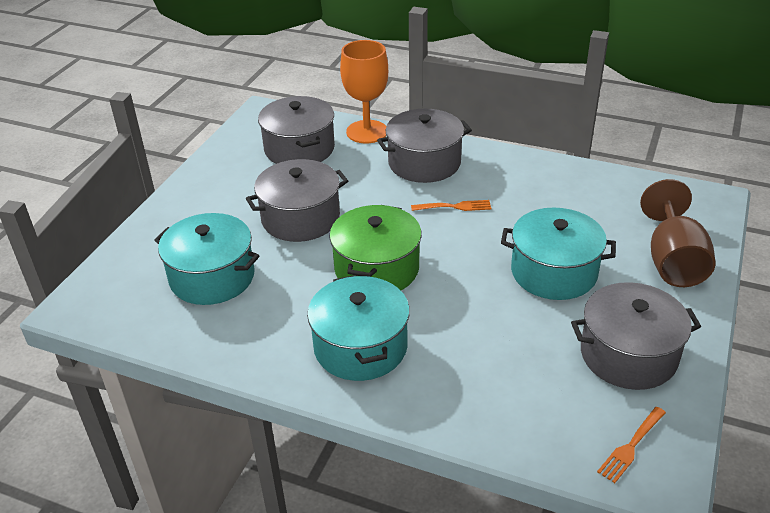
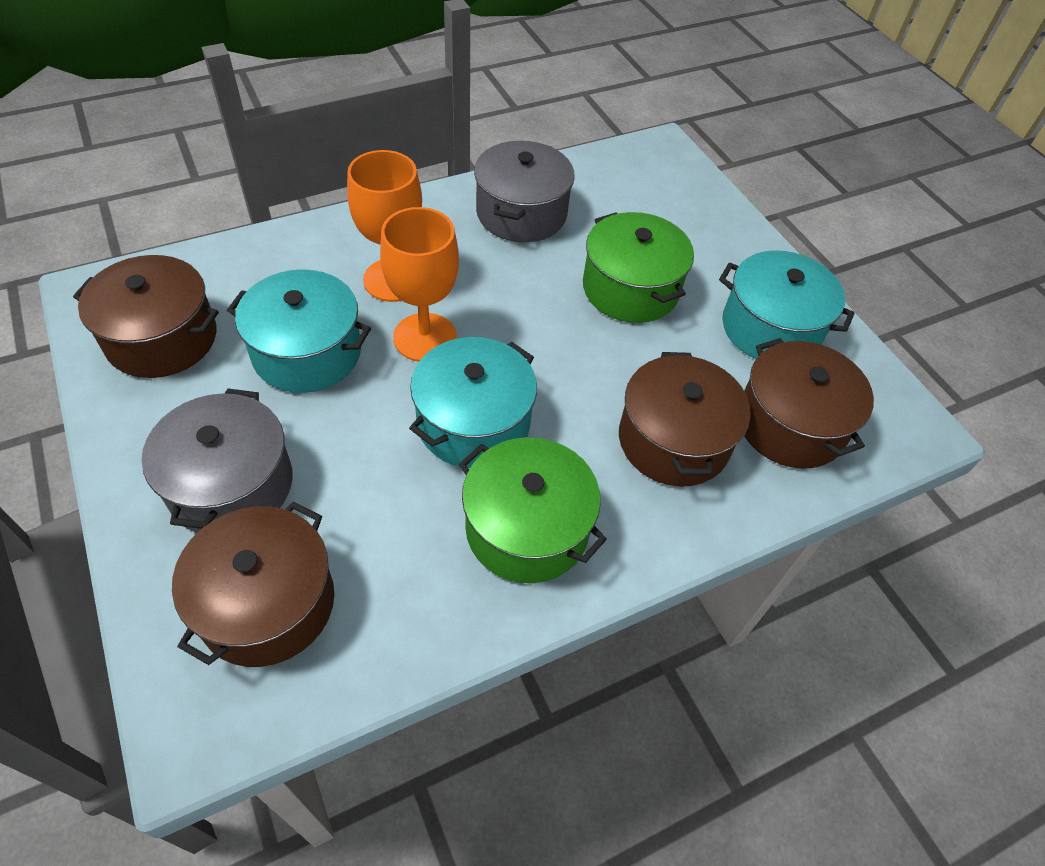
brown goblet: [640,179,715,287] = 1 -> none = 0
brown pot: none = 0 -> [73,255,219,378] [172,502,334,667] [619,352,751,487] [744,338,874,469] = 4
green pot: [329,205,422,290] = 1 -> [459,437,607,583] [583,212,694,323] = 2
grey pot: [246,159,348,242] [258,96,335,164] [377,109,472,183] [571,282,701,390] = 4 -> [142,388,293,533] [474,141,575,242] = 2
orange fork: [411,200,491,211] [597,407,666,483] = 2 -> none = 0
orange goblet: [340,40,388,144] = 1 -> [347,150,422,302] [380,207,459,362] = 2

